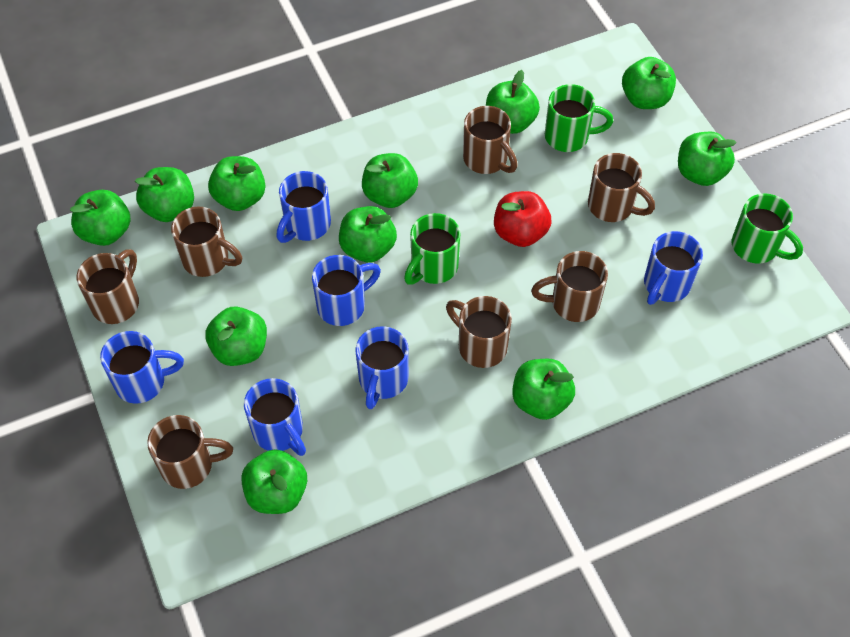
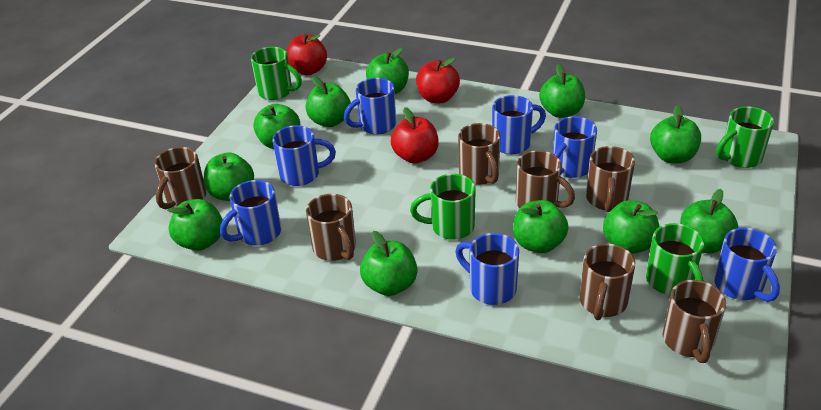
blue mug: [100,331,184,404] [244,378,306,456] [276,171,331,243] [312,255,381,326] [355,326,409,409] [644,231,703,305] = 6 -> [220,180,281,245] [272,125,336,186] [344,78,396,135] [455,233,519,305] [492,95,546,154] [553,116,597,178] [714,228,780,302] = 7
green mug: [404,213,460,285] [545,84,613,152] [732,193,803,264] = 3 -> [251,47,302,100] [410,174,476,240] [646,223,704,295] [716,106,774,168] = 4
red apple: [494,191,551,247] = 1 -> [286,34,327,75] [391,107,439,164] [416,58,460,103] = 3

